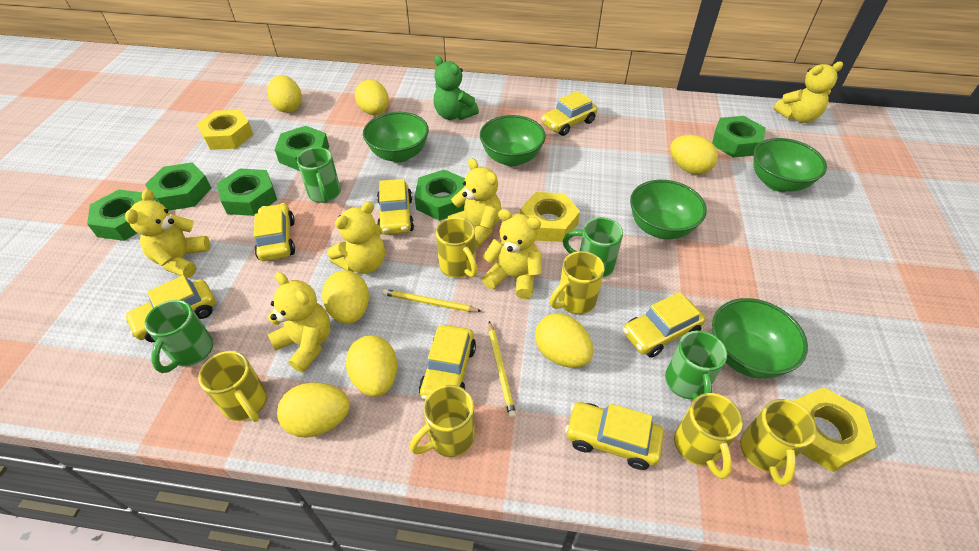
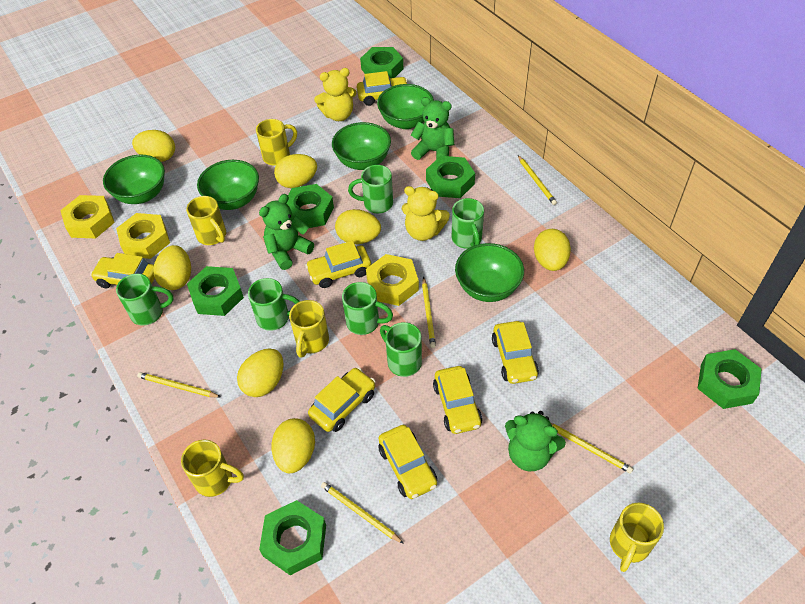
green mug: [144,300,213,373] [297,147,341,203] [563,217,623,278] [665,331,727,400] = 4 -> [116,274,173,326] [248,278,300,331] [342,282,393,335] [348,165,393,214] [380,322,422,377] [452,198,484,249] = 6
green teddy bear: [434,56,479,120] = 1 -> [259,194,314,270] [411,97,454,160] [505,411,566,471] = 3
yellow mug: [198,351,267,422] [410,385,475,457] [436,217,478,278] [550,251,604,314] [674,393,743,479] [740,399,817,486] = 6 -> [181,440,244,497] [186,196,226,245] [256,119,297,166] [289,300,329,358] [610,503,664,572] = 5
yellow pencil: [383,289,481,312] [488,321,516,418] = 2 -> [137,372,221,398] [321,482,404,544] [422,277,436,348] [518,155,557,205] [551,423,633,474] = 5
yellow teddy bear: [125,189,210,278] [268,272,331,372] [328,201,385,274] [447,158,501,248] [482,209,542,299] [774,62,843,123] = 6 -> [314,68,356,121] [402,186,450,241] = 2

